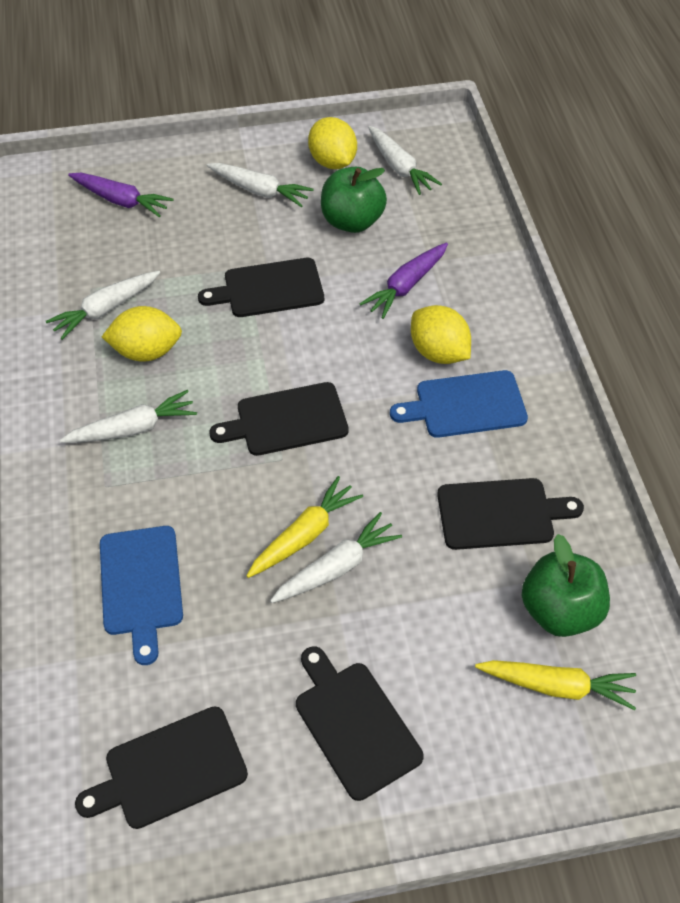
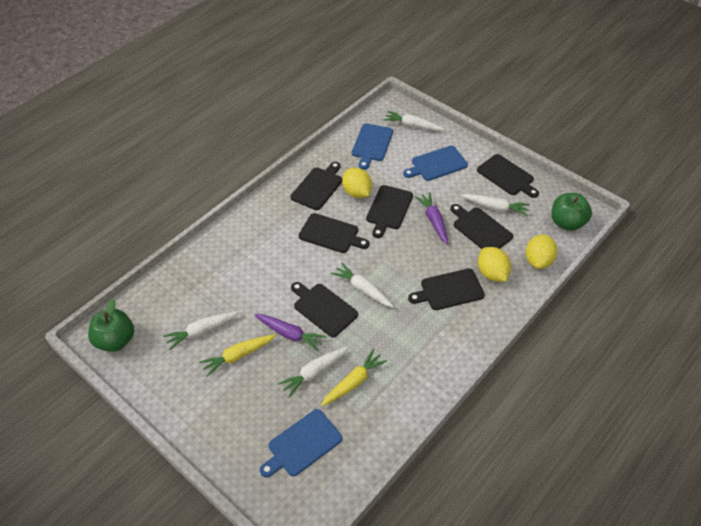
black cutting board: [75,706,248,829] [198,258,324,317] [209,382,349,456] [296,646,423,801] [437,478,584,550] = 5 -> [290,162,342,210] [291,282,358,337] [299,213,369,253] [366,185,413,238] [408,268,485,310] [450,204,513,249] [477,154,539,198] = 7
blue cutting board: [100,526,183,665] [390,370,528,438] = 2 -> [260,409,342,477] [352,124,393,170] [403,146,468,181] = 3

